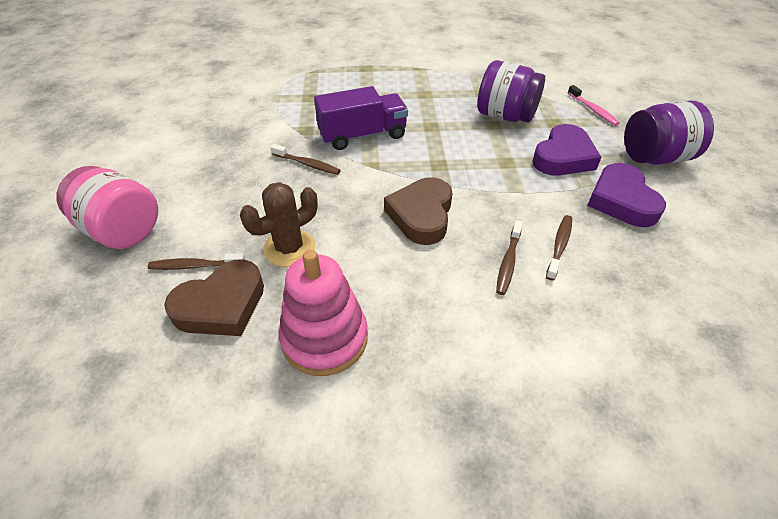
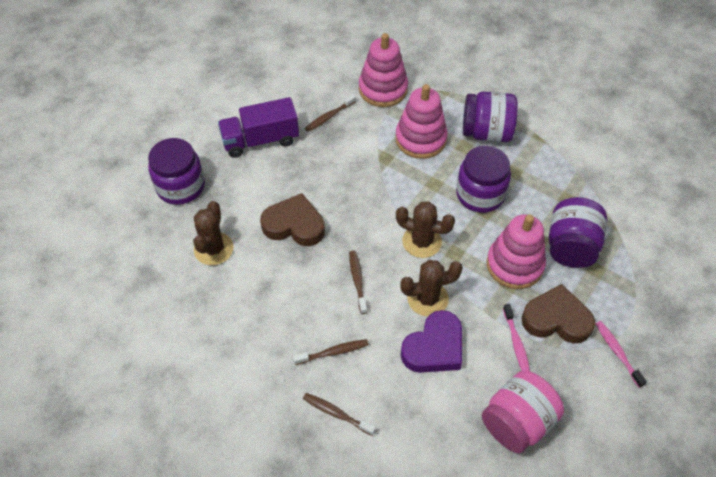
brown cactus: [240,182,318,267] = 1 -> [193,201,234,265] [396,201,455,258] [400,260,463,317] = 3
pink stacking toy: [279,250,368,376] = 1 -> [359,33,408,107] [395,84,448,159] [486,214,546,289] = 3
pink toothbrush: [568,85,620,126] = 1 -> [503,304,530,372] [596,321,647,388] = 2
purple heart: [532,124,601,176] [587,163,666,227] = 2 -> [401,310,462,373] = 1
purple jar: [477,60,545,123] [624,101,714,165] = 2 -> [148,138,205,205] [456,146,511,213] [463,92,518,142] [549,197,607,268] = 4

